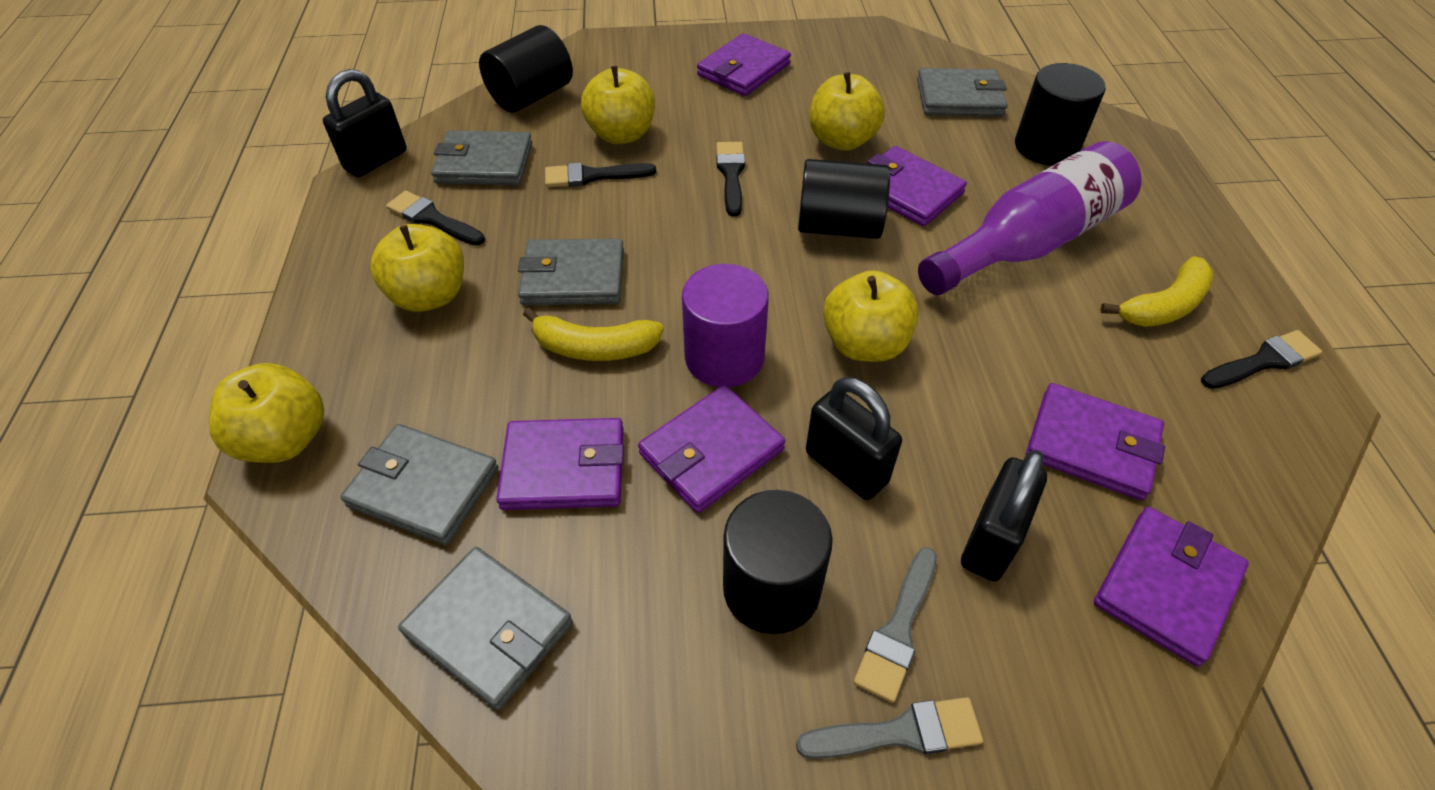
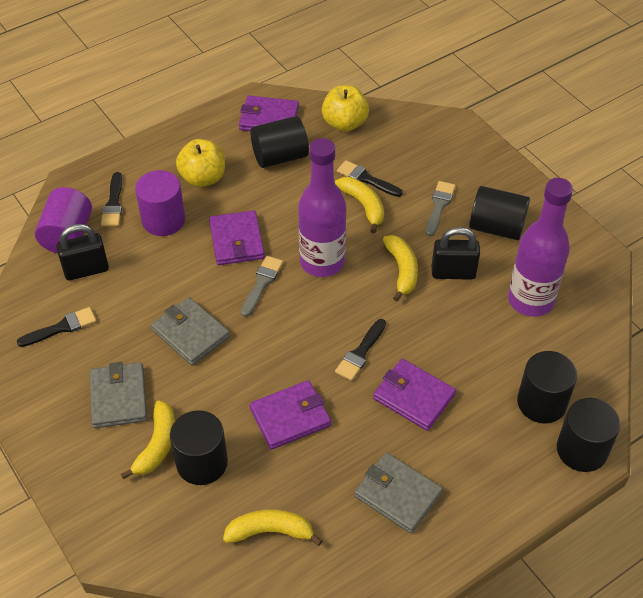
black cylinder: [479,25,573,112] [723,490,833,634] [798,159,890,239] [1015,63,1106,166] = 4 -> [170,410,228,485] [250,116,309,168] [469,186,530,240] [517,351,577,423] [557,398,620,472] = 5
black padlock: [323,69,407,177] [806,377,902,500] [961,450,1047,582] = 3 -> [56,224,109,280] [431,227,480,280] = 2
grey wallet: [340,424,499,545] [398,547,573,710] [431,130,532,186] [518,238,624,305] [917,68,1008,116] = 5 -> [90,362,147,428] [151,297,230,366] [354,452,443,533] = 3
purple bottle: [918,141,1141,295] = 1 -> [298,138,346,277] [508,178,573,317] = 2
purple cylinder: [682,264,769,387] = 1 -> [35,187,92,253] [135,170,185,236] = 2
purple wallet: [496,418,624,510] [638,385,785,513] [697,33,791,96] [867,146,967,227] [1026,383,1165,501] [1094,507,1249,667] = 6 -> [209,210,265,265] [239,95,299,131] [250,380,331,450] [373,359,456,431] = 4
yellow apple: [209,363,324,463] [370,224,464,312] [581,66,655,144] [810,72,885,151] [823,270,919,362] = 5 -> [176,139,225,187] [322,85,369,132] = 2
yellow banana: [523,308,664,361] [1100,257,1214,327] = 2 -> [121,401,175,479] [223,509,322,546] [335,177,384,233] [383,235,418,301] = 4

